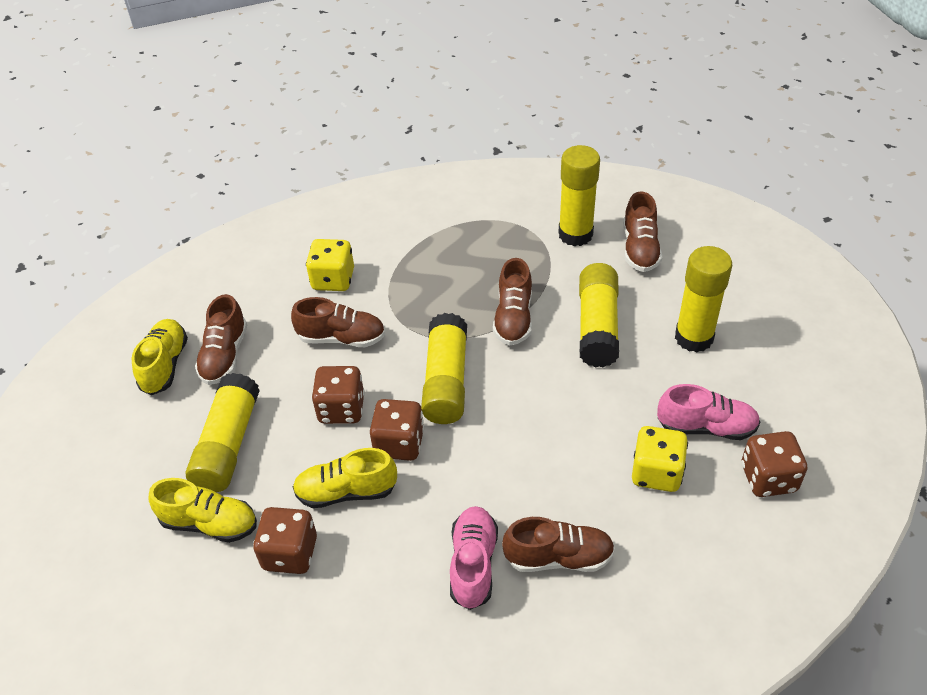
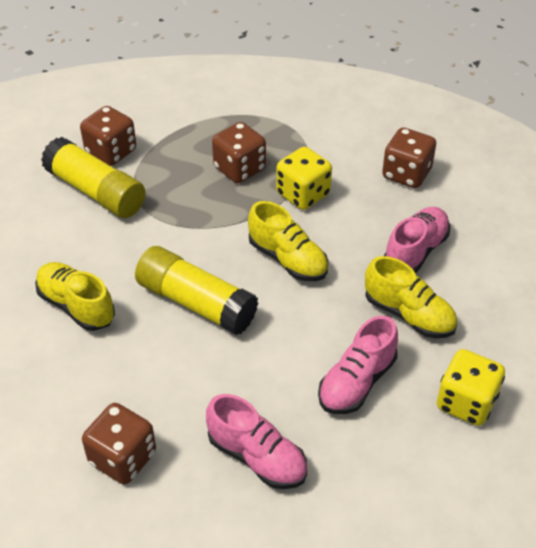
brown shoe: [195,294,247,385] [291,297,385,347] [493,258,532,346] [502,517,615,572] [623,191,662,272] = 5 -> none = 0
pink shoe: [450,506,498,610] [657,384,760,440] = 2 -> [206,394,307,489] [318,316,398,414] [384,207,450,273] = 3
yellow glue stick: [186,373,260,492] [421,313,467,424] [558,145,600,246] [579,263,619,367] [675,246,732,352] = 5 -> [41,137,146,218] [135,246,258,335] = 2

